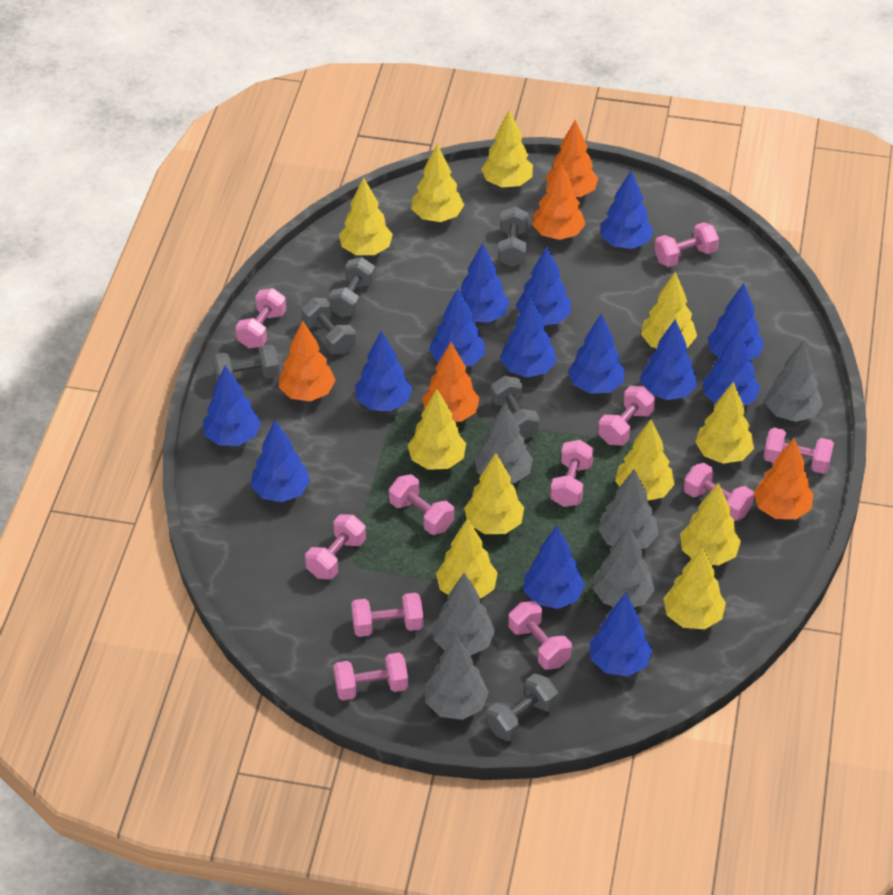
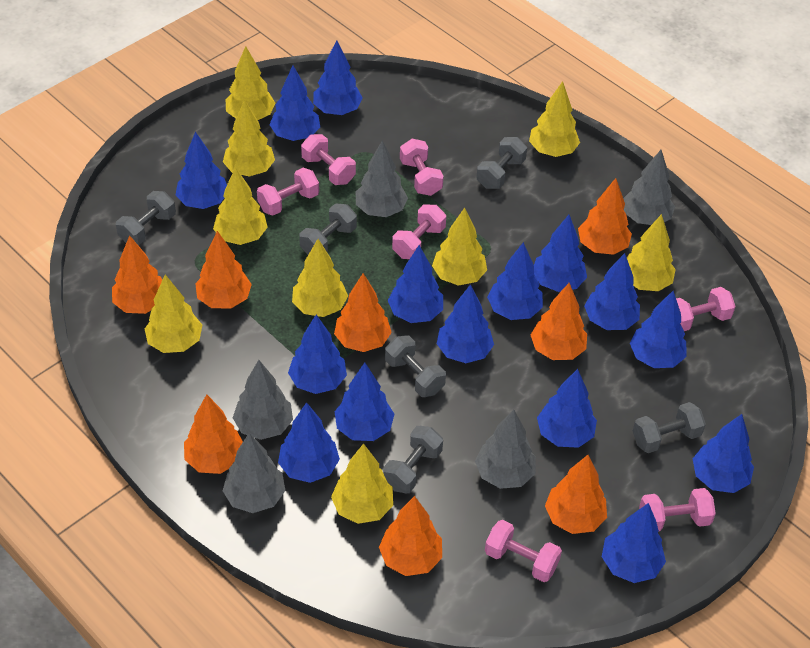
blue tree: [203,365,261,446] [251,420,310,502] [355,330,412,411] [429,288,485,367] [460,243,510,323] [500,297,557,377] [516,246,571,325] [524,526,585,609] [568,313,625,394] [589,593,653,676] [600,170,654,249] [640,319,697,400] [703,327,760,406] [707,283,764,360] = 14 -> [176,131,227,209] [270,65,320,141] [278,402,340,483] [288,315,347,394] [313,40,363,115] [334,363,394,441] [388,245,443,323] [437,284,494,363] [487,242,543,320] [534,215,587,292] [537,369,597,448] [584,253,640,330] [602,503,666,583] [630,291,687,368] [693,414,754,493] = 15
grey tree: [425,635,489,720] [433,573,496,656] [474,403,533,484] [593,527,655,607] [598,469,659,549] [765,340,823,422] = 6 -> [223,433,285,513] [233,360,293,440] [356,140,408,217] [475,410,536,489] [623,150,675,225] = 5
orange tree: [279,320,336,401] [422,342,480,422] [532,161,585,240] [546,120,598,197] [754,438,813,519] = 5 -> [112,235,162,314] [184,394,243,474] [195,231,252,308] [334,273,392,352] [379,496,442,576] [531,283,587,360] [545,455,607,534] [578,178,632,255] = 8
pink dumbbell: [235,288,286,348] [305,514,366,579] [334,653,408,700] [351,593,423,637] [389,474,454,535] [509,601,572,670] [550,440,594,507] [598,386,655,445] [654,222,719,267] [684,463,754,521] [764,428,834,474] = 11 -> [257,168,319,216] [301,134,356,185] [392,204,446,259] [400,139,444,196] [485,520,562,582] [639,488,716,531] [676,287,736,331] = 7
yellow tree: [339,177,393,255] [408,389,466,470] [411,144,464,222] [436,518,498,599] [464,453,524,534] [481,110,533,188] [615,419,675,501] [641,272,697,349] [663,546,726,629] [680,483,741,566] [695,382,754,464] = 11 -> [145,275,202,353] [213,167,268,245] [223,99,275,177] [226,46,275,120] [292,239,348,317] [331,443,393,524] [432,208,487,286] [529,81,580,157] [627,214,676,291] = 9

